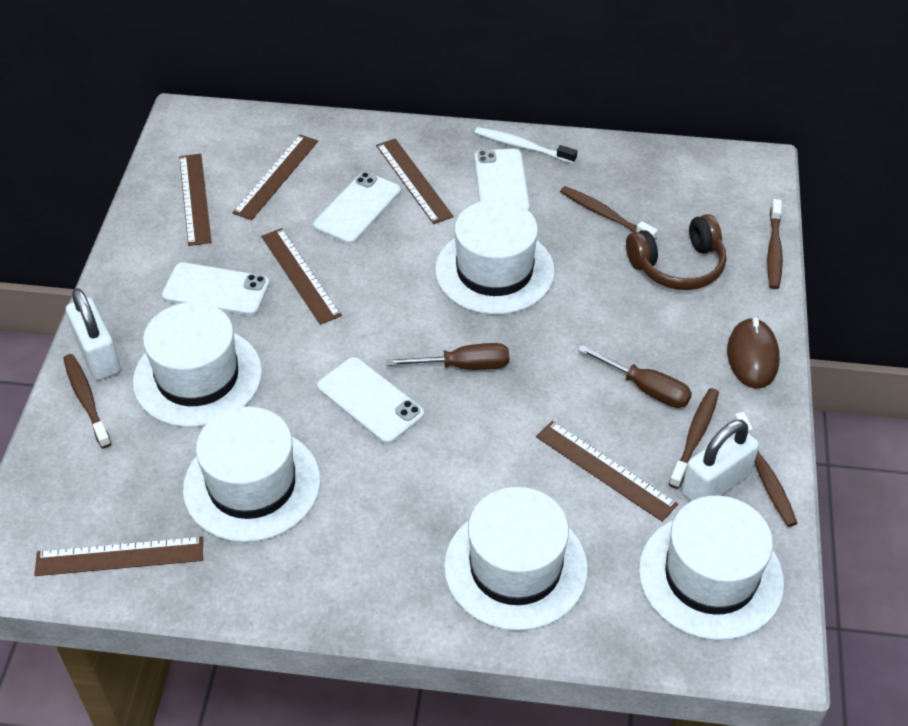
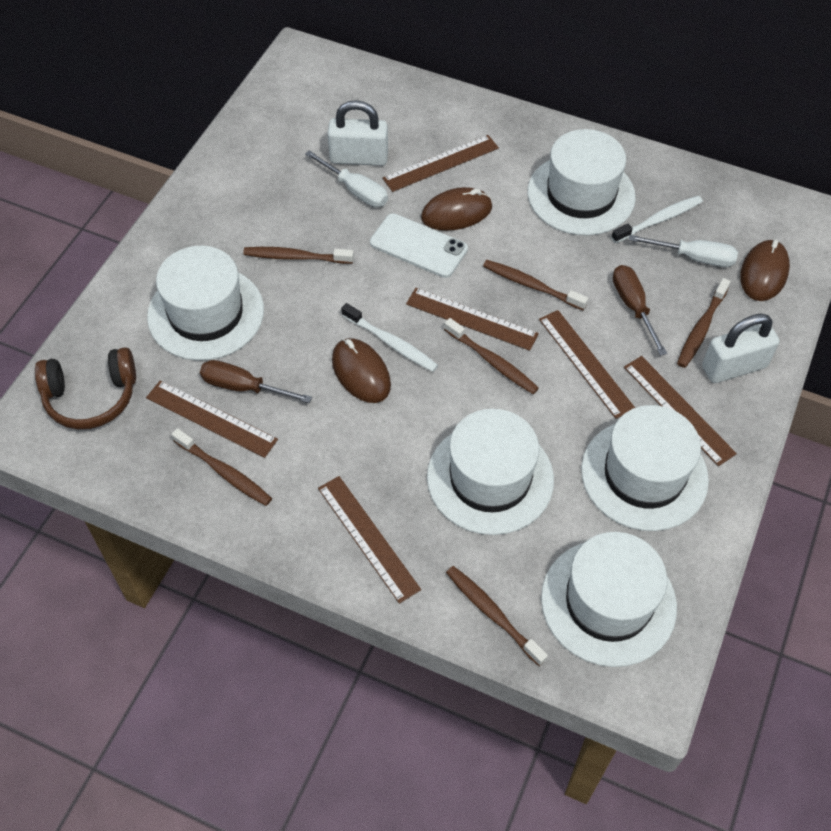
brown mouse: [727,317,780,388] = 1 -> [332,338,391,403] [421,187,492,231] [740,239,790,301] = 3
brown toothbrush: [63,354,111,448] [560,186,658,240] [669,388,719,489] [734,412,797,527] [767,199,783,289] = 5 -> [172,428,272,506] [243,247,354,264] [444,318,539,394] [446,566,548,666] [483,260,588,310] [677,278,731,368] = 6
white phone: [162,263,270,316] [313,172,401,244] [317,357,424,444] [475,149,530,211] = 4 -> [370,213,468,278] = 1
white screwdriver: none = 0 -> [305,150,388,207] [629,235,738,267] = 2
white toothbrush: [475,127,577,164] = 1 -> [341,303,438,372] [611,196,703,243] = 2

